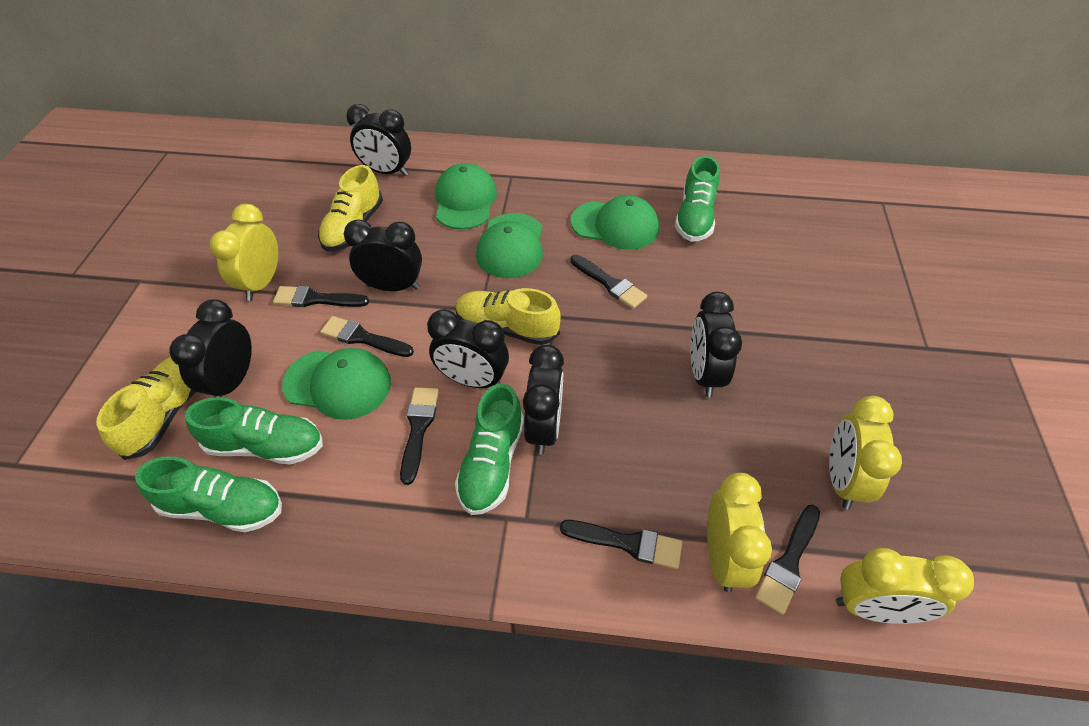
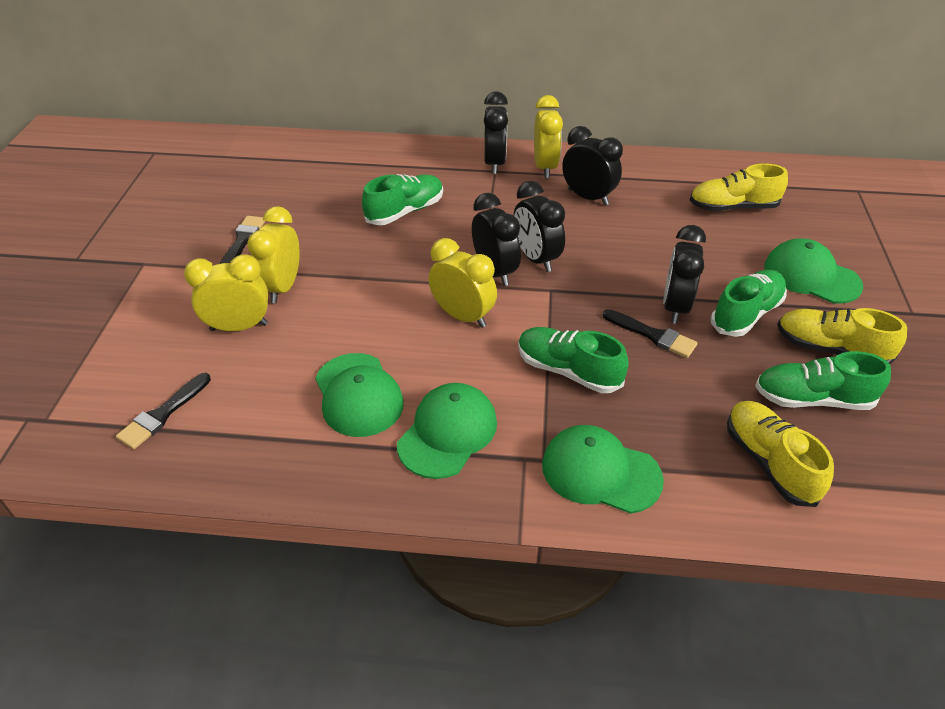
black brush: [273,286,369,307] [320,316,414,357] [400,387,439,485] [560,520,682,569] [570,255,647,309] [755,505,820,615] = 6 -> [116,373,211,449] [220,216,265,264] [603,309,698,358] = 3
black clock: [169,299,252,397] [344,219,422,291] [346,104,411,176] [427,309,509,388] [523,345,564,455] [691,292,742,397] = 6 -> [472,193,521,286] [484,91,508,174] [513,181,565,272] [562,126,623,206] [663,225,706,324] = 5

